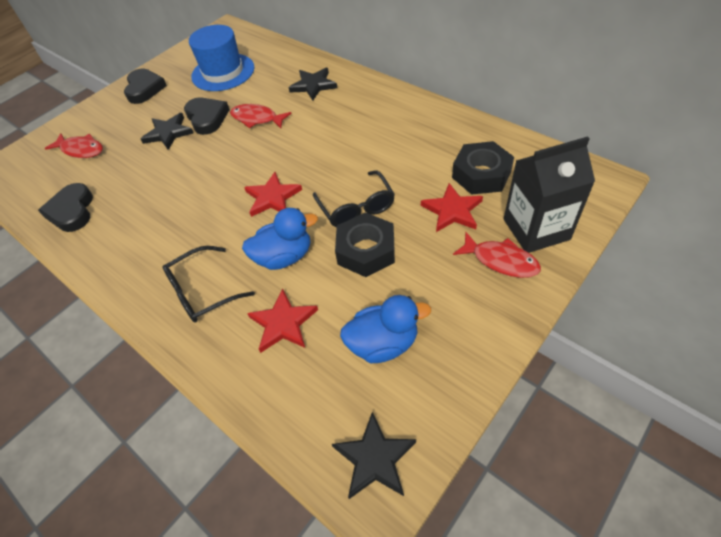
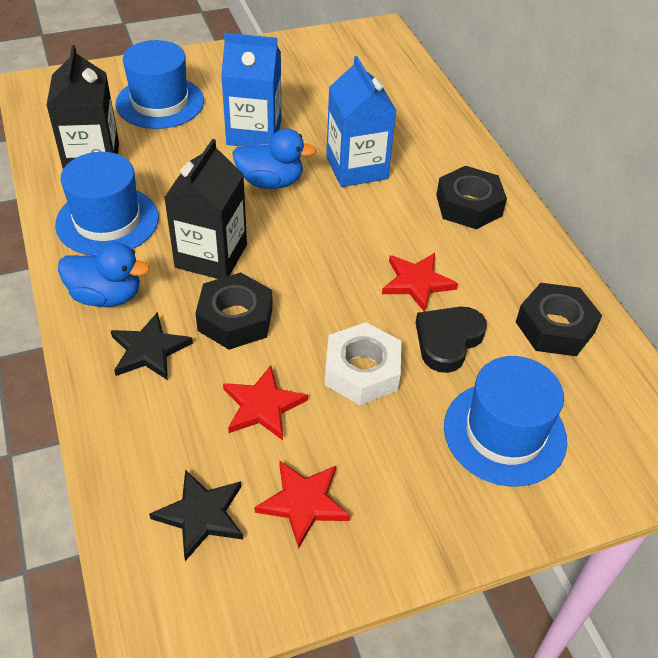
black carton: [504,136,595,253] = 1 -> [46,45,119,169] [164,139,247,279] = 2
black glasses: [162,246,255,322] [313,170,395,227] = 2 -> none = 0
black heart: [38,183,93,232] [124,68,167,104] [184,97,230,135] = 3 -> [416,307,487,373] = 1
black nut: [335,212,395,277] [452,141,514,195] = 2 -> [195,272,273,350] [436,166,507,229] [516,283,602,356] = 3
black star: [141,113,193,150] [289,68,337,100] [332,412,416,499] = 3 -> [111,312,193,380] [149,469,243,561] = 2
blue carton: none = 0 -> [221,33,281,147] [326,56,396,187] = 2
blue hat: [189,25,254,91] = 1 -> [55,152,159,255] [116,40,204,129] [444,356,567,487] = 3
red fish: [44,133,103,158] [230,104,292,128] [453,232,541,278] = 3 -> none = 0
white nut: none = 0 -> [325,322,401,405] = 1

